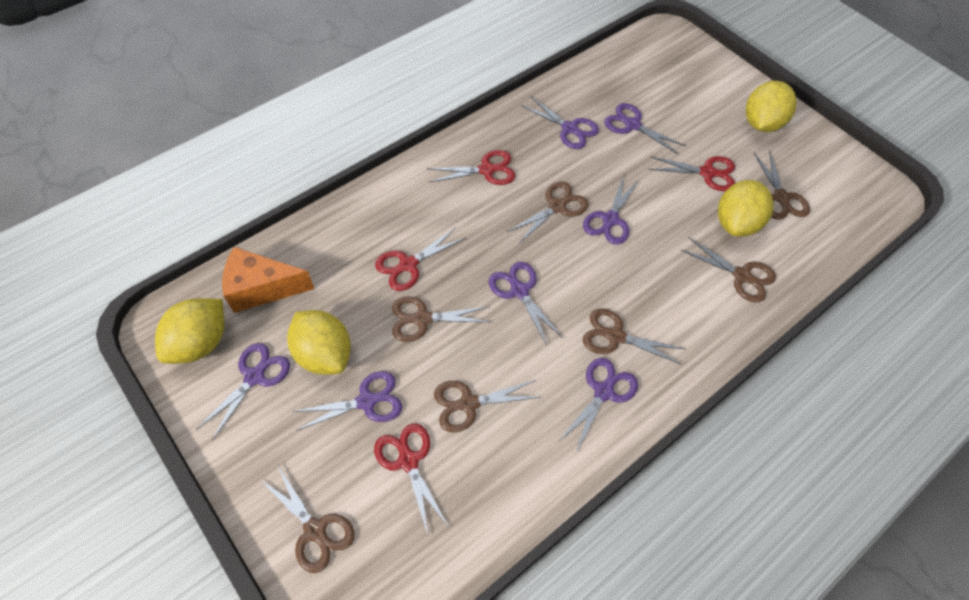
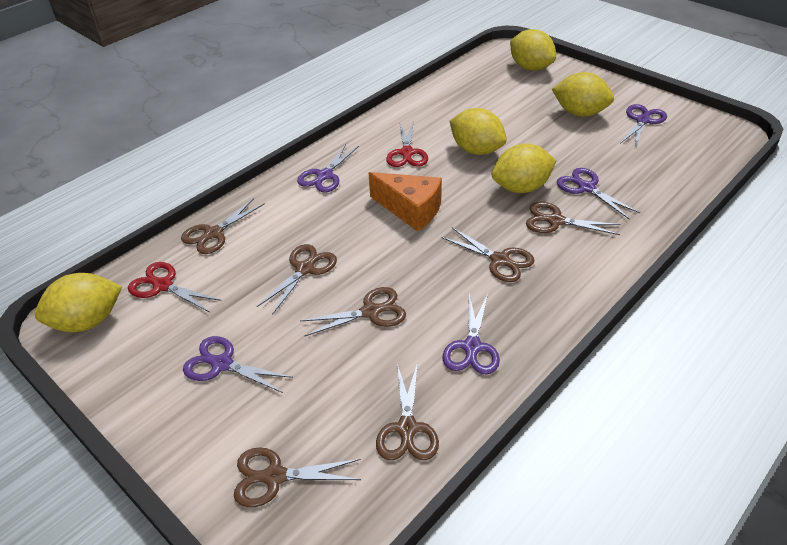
purple scissors: [196,343,290,440] [292,371,402,431] [488,262,563,345] [521,96,599,149] [559,358,638,452] [583,175,639,245] [604,103,686,155] = 7 -> [183,336,293,393] [297,144,359,192] [442,294,500,375] [557,168,640,219] [620,104,667,147] = 5
red scissors: [374,424,448,534] [375,227,466,291] [427,150,515,185] [649,156,735,191] = 4 -> [128,262,222,312] [386,121,428,167] = 2
yellow lemon: [155,298,225,364] [287,310,351,375] [718,180,774,237] [746,81,797,132] = 4 -> [35,273,122,332] [450,108,507,155] [492,143,556,193] [510,29,556,71] [552,72,614,117] = 5

